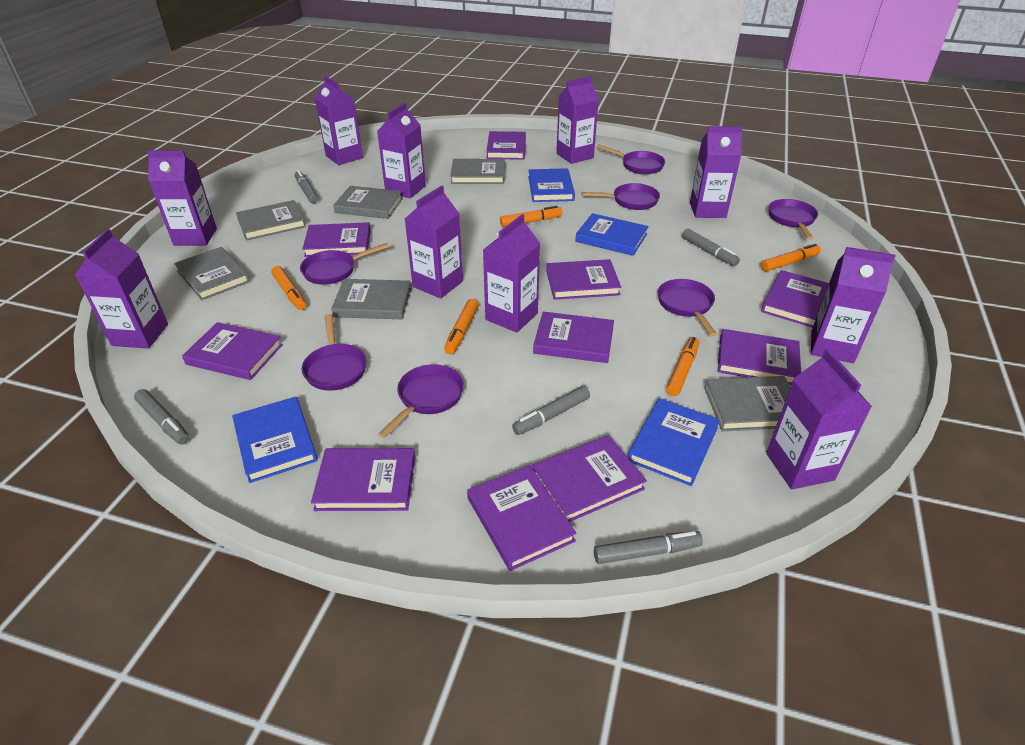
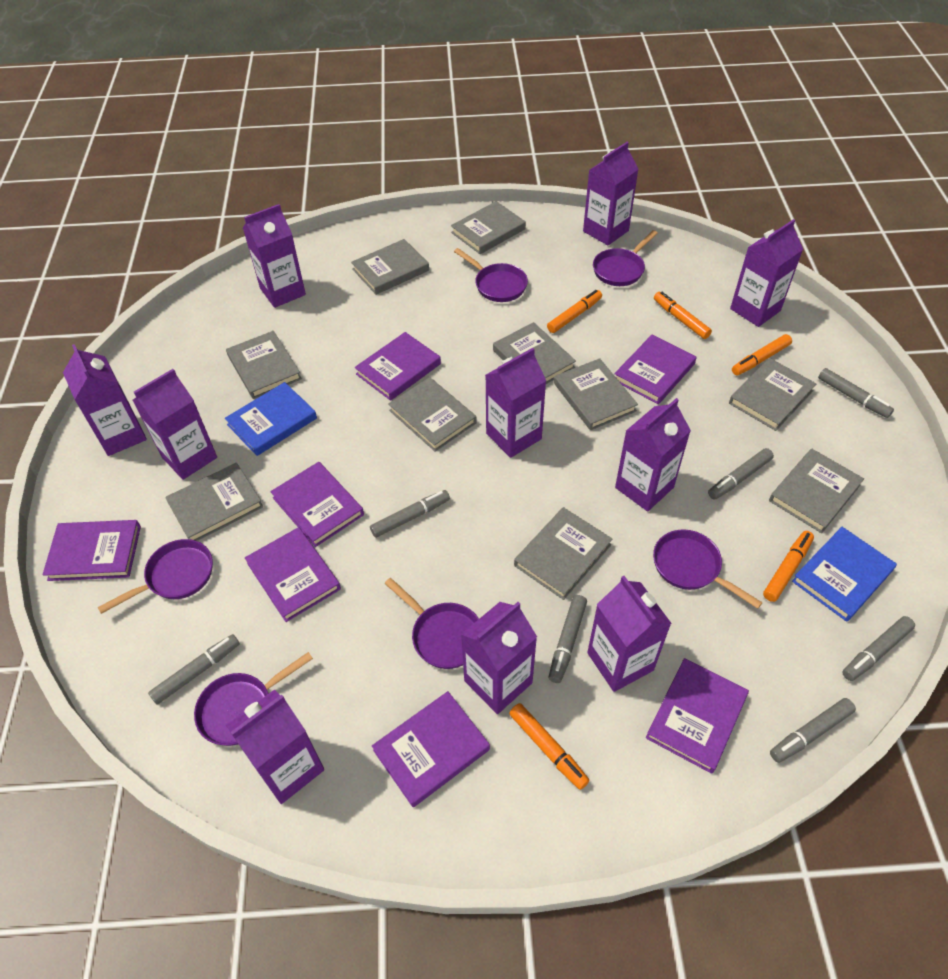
blue book: [232,397,318,483] [528,168,575,202] [575,213,649,256] [628,398,720,486] = 4 -> [225,382,317,456] [792,527,897,622] = 2
grey book: [174,247,250,300] [236,200,306,241] [331,279,411,319] [333,186,403,219] [450,159,505,184] [704,376,790,431] = 6 -> [165,463,263,541] [226,331,302,399] [351,239,429,295] [388,377,477,452] [451,201,526,254] [493,322,576,384] [514,507,612,600] [554,358,638,430] [729,358,816,431] [769,449,864,533] = 10
grey marker: [134,389,190,444] [295,170,319,203] [512,386,590,435] [594,531,703,564] [682,229,740,266] = 5 -> [148,634,240,704] [370,490,450,538] [549,595,587,683] [708,448,774,500] [770,698,856,763] [818,368,894,418] [842,616,915,681] = 7
purple book: [182,322,283,380] [303,222,371,257] [311,448,415,511] [467,465,577,571] [486,131,526,160] [532,435,647,522] [533,312,614,363] [546,259,621,300] [718,329,801,385] [761,270,829,328] = 10 -> [42,520,141,581] [245,527,341,622] [271,462,364,547] [355,332,441,401] [372,691,490,807] [614,335,696,404] [646,658,749,774] = 7
purple pan: [300,243,389,285] [302,314,367,391] [378,364,464,438] [581,183,660,210] [597,144,665,174] [658,279,717,336] [768,199,818,240] = 7 -> [97,539,213,614] [194,652,313,746] [384,578,479,669] [454,248,528,302] [593,230,658,286] [653,530,763,609] = 6

